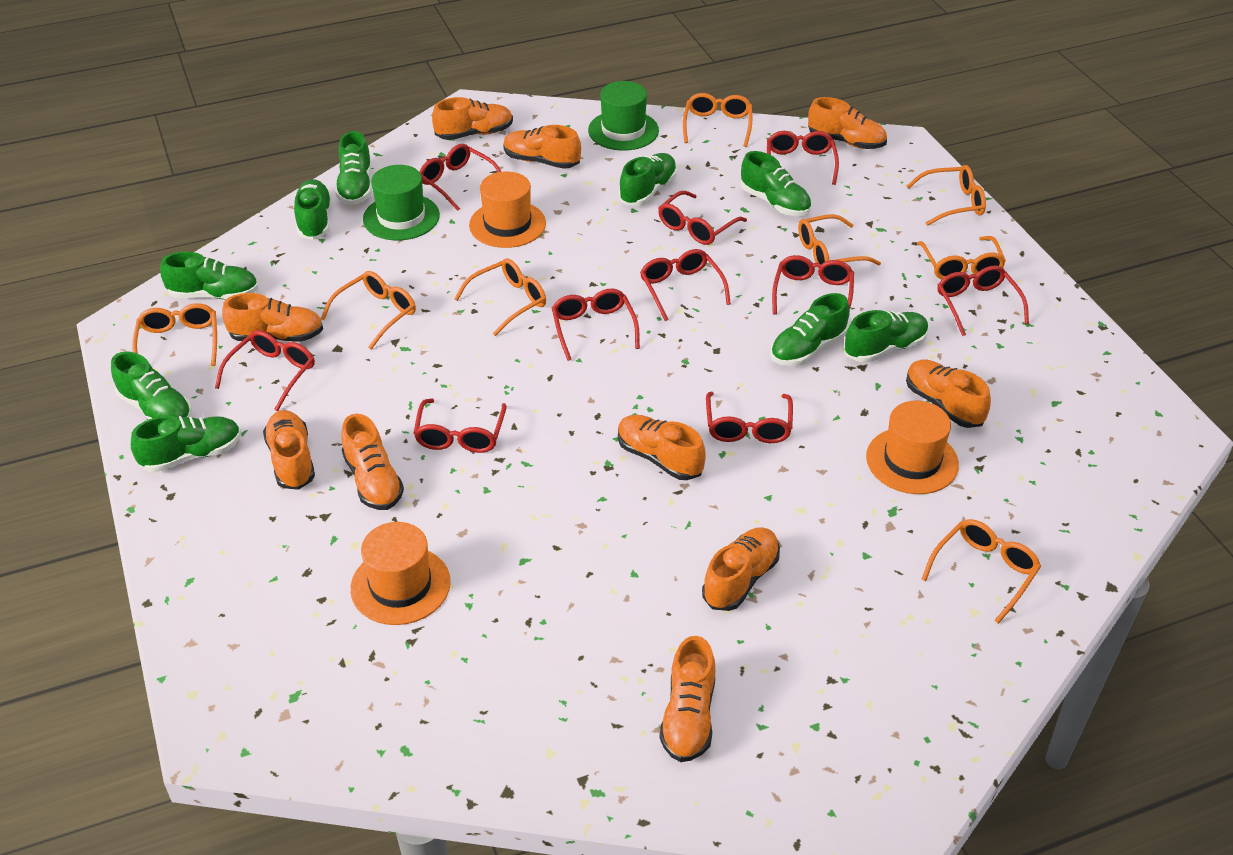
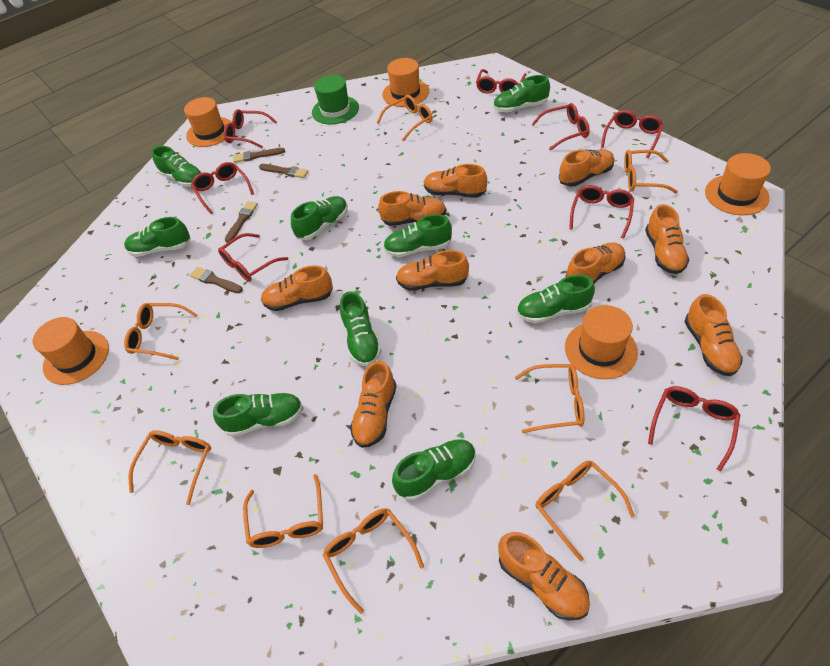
brown brush: none = 0 -> [190,267,243,293] [225,201,258,243] [233,148,285,163] [259,164,309,178] = 4
green hat: [363,165,440,240] [588,81,659,151] = 2 -> [312,75,359,124] = 1
orange hat: [350,522,451,625] [469,172,546,248] [866,401,959,494] = 3 -> [33,317,109,385] [184,97,232,147] [382,58,429,107] [565,305,638,379] [705,153,771,215] = 5
red glasses: [215,330,315,411] [414,398,507,453] [420,144,501,211] [552,289,640,361] [640,249,731,321] [658,191,747,245] [706,392,793,443] [767,131,839,185] [772,255,854,314] [937,265,1029,336] = 10 -> [191,162,254,214] [218,233,288,282] [224,109,277,148] [476,69,527,94] [531,103,590,151] [570,185,634,238] [601,110,664,158] [648,386,740,471] = 8

